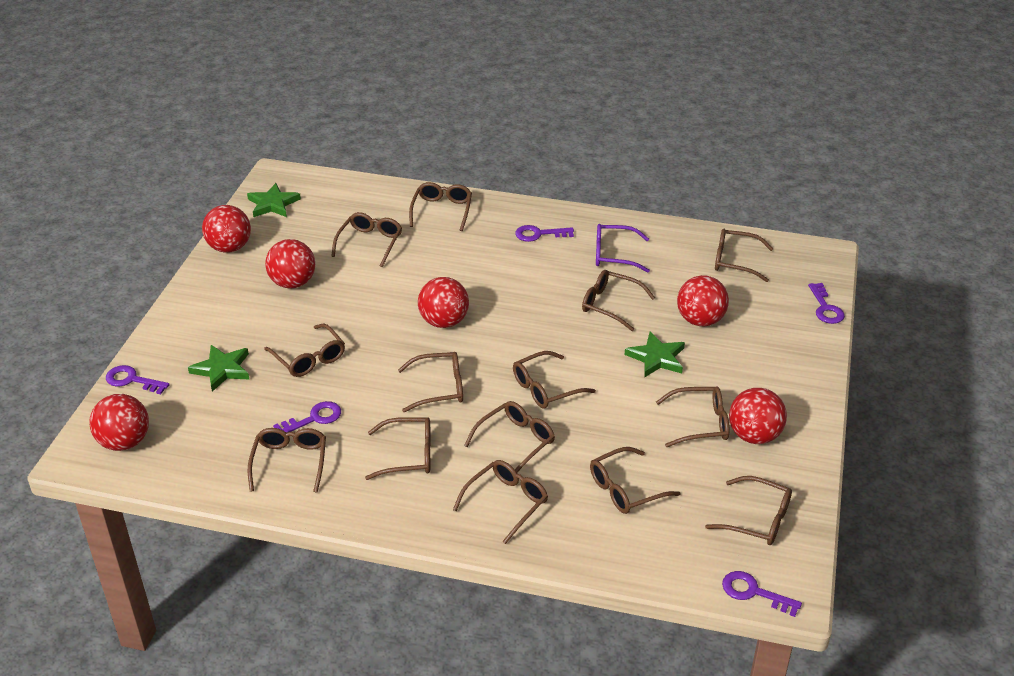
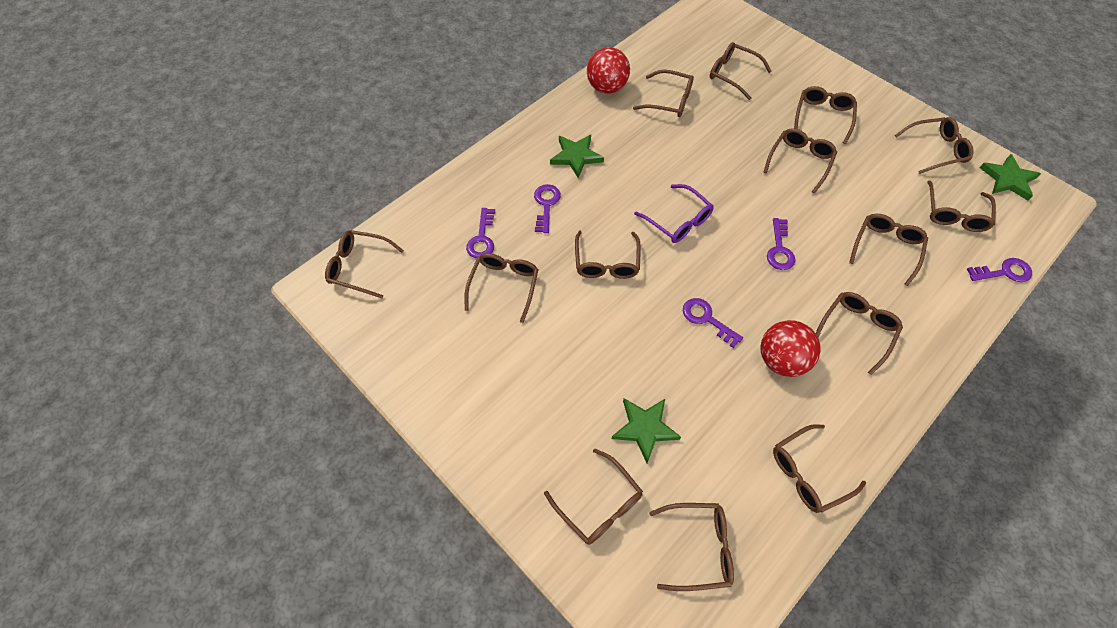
red ball: [89,394,149,451] [202,205,251,253] [265,239,315,288] [418,277,469,328] [677,275,729,327] [729,388,787,444] = 6 -> [587,47,630,94] [760,320,821,377] = 2

